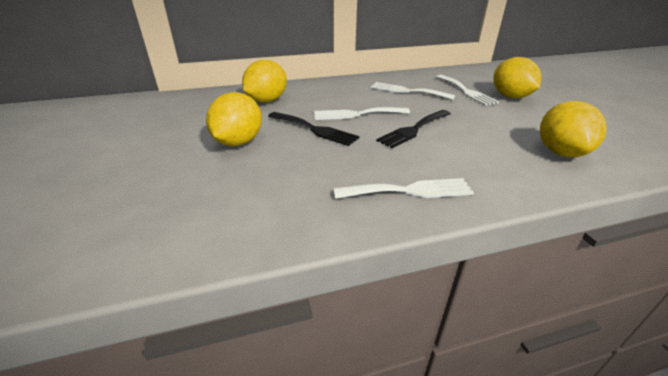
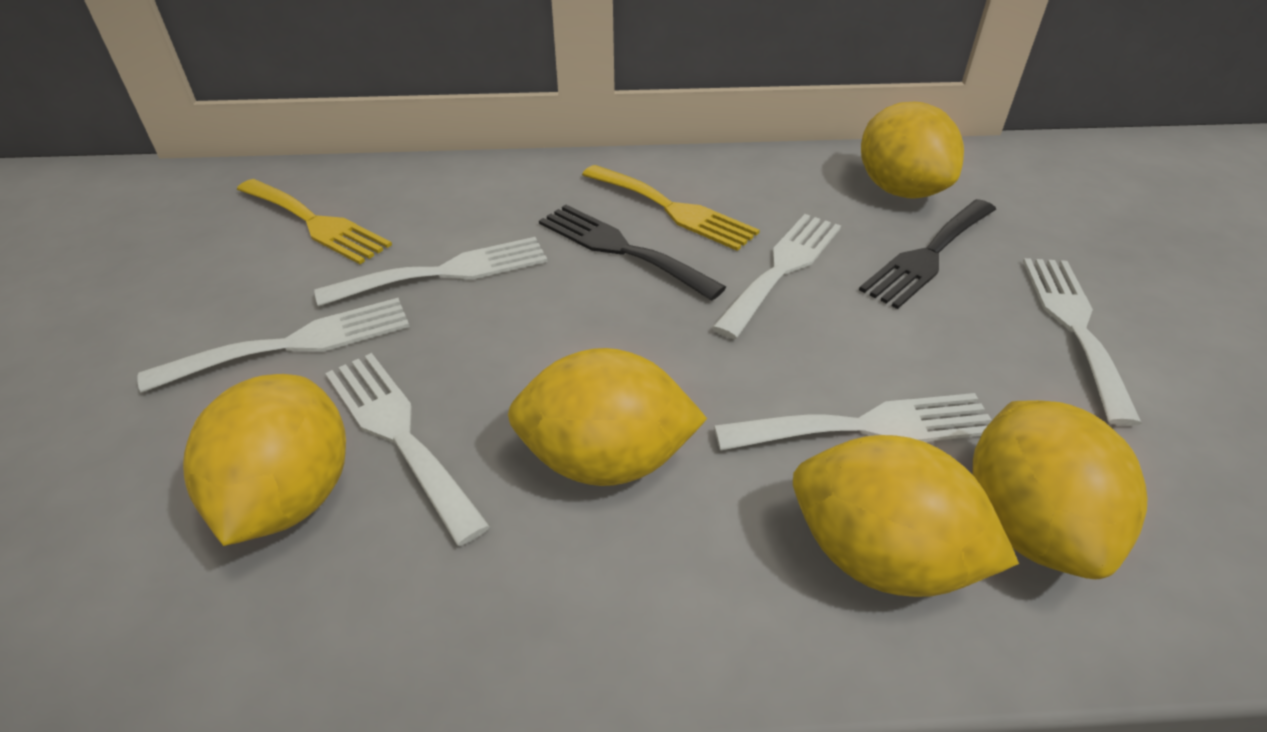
white fork: [314,107,410,120] [333,178,474,199] [371,82,455,100] [436,75,499,106] = 4 -> [138,298,410,393] [314,237,548,306] [325,353,490,546] [712,214,841,339] [714,393,992,451] [1023,258,1142,426] = 6
yellow fork: none = 0 -> [237,179,392,264] [582,165,760,251] = 2
yellow lemon: [206,92,262,146] [242,60,287,102] [493,57,541,98] [540,101,607,157] = 4 -> [183,374,346,546] [508,348,707,486] [793,435,1019,597] [861,102,964,199] [972,400,1147,579] = 5

